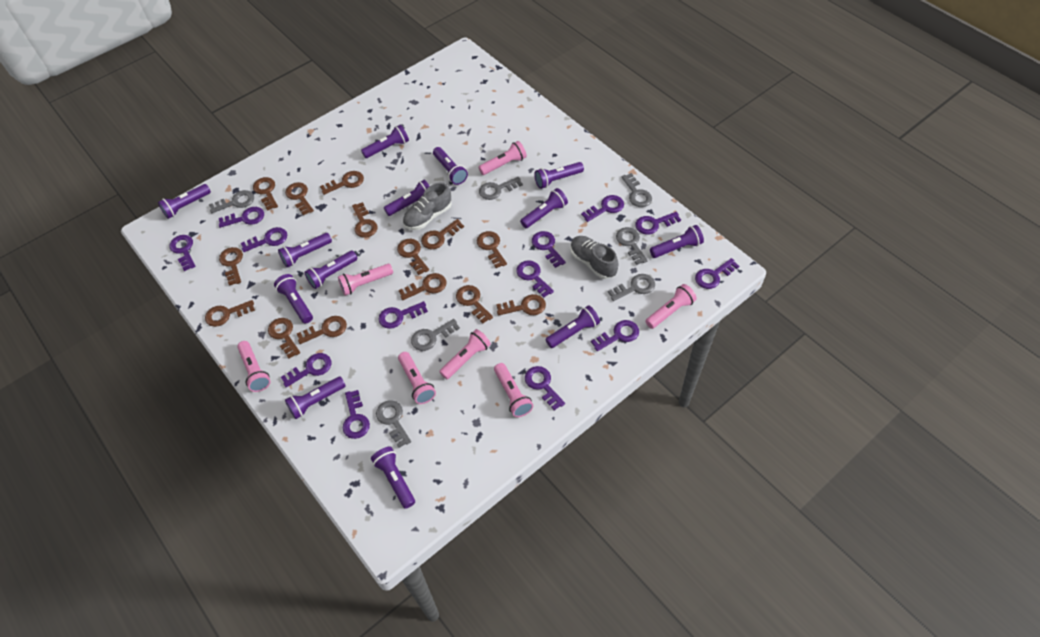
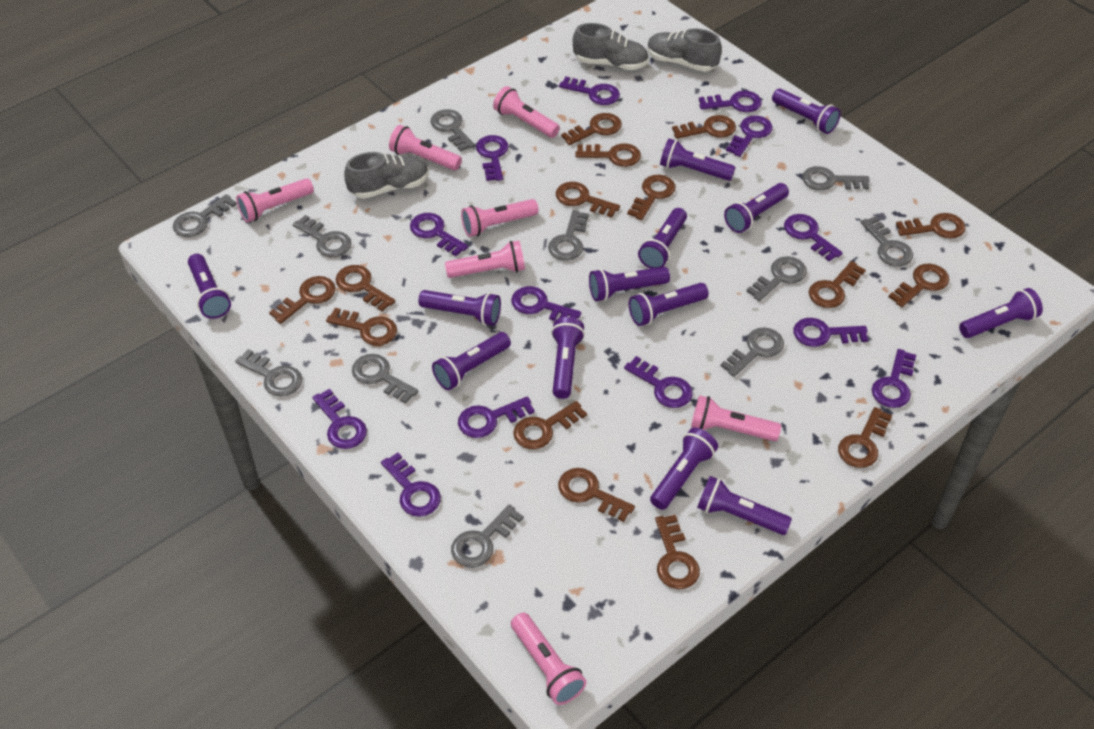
brown key: [205,300,255,327] [219,247,243,286] [253,177,278,211] [268,318,300,359] [285,182,314,215] [297,316,347,344] [320,171,364,195] [352,202,378,238] [397,239,429,275] [399,273,447,300] [421,219,464,249] [456,285,493,324] [477,231,507,268] [496,294,546,316] = 14 -> [269,276,336,324] [326,308,397,346] [336,265,395,311] [513,401,587,449] [556,182,620,218] [558,468,635,522] [561,113,622,145] [575,143,641,167] [627,175,675,220] [655,515,700,589] [672,115,736,139] [809,261,866,308] [838,407,893,468] [889,264,949,307] [896,213,966,239] = 15
grey key: [209,190,254,213] [376,400,411,448] [411,319,460,351] [479,177,523,200] [608,274,655,301] [616,227,648,265] [621,173,652,207] = 7 -> [173,194,237,237] [235,349,302,397] [293,215,351,257] [352,354,418,404] [430,109,475,152] [451,504,524,568] [548,210,589,261] [721,327,784,377] [746,256,807,301] [802,166,870,190] [861,216,913,267] = 11
grey shoe: [403,182,452,230] [570,236,619,279] = 2 -> [344,152,429,199] [573,23,649,70] [647,28,722,72] = 3

